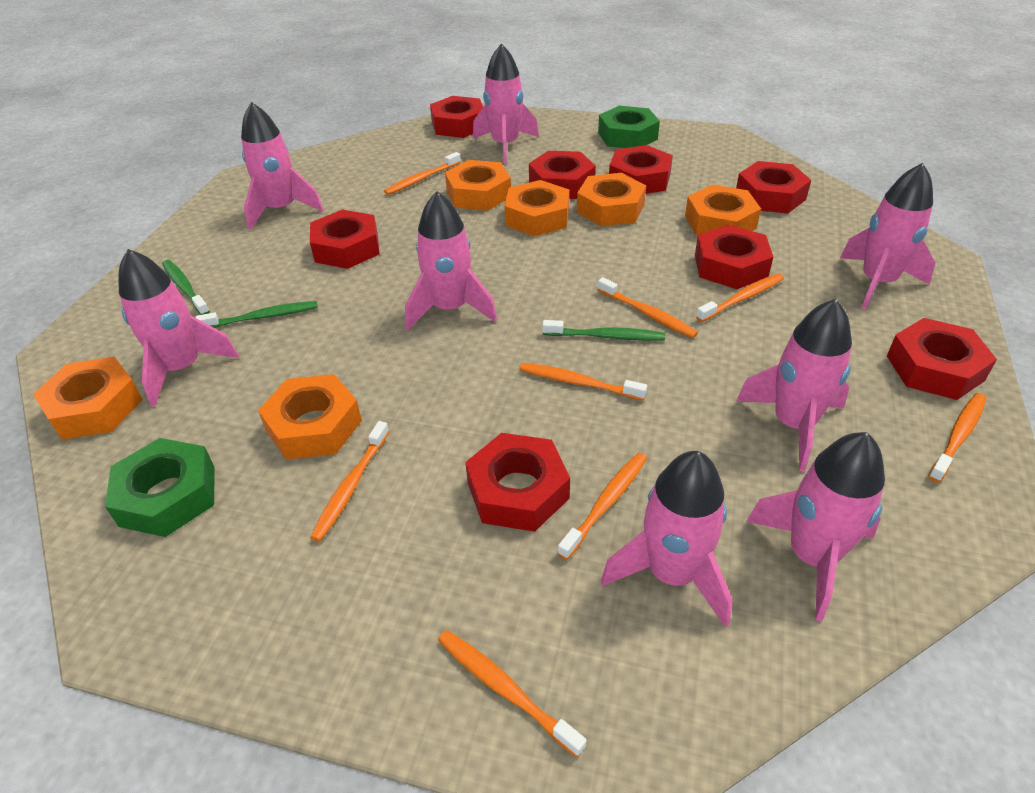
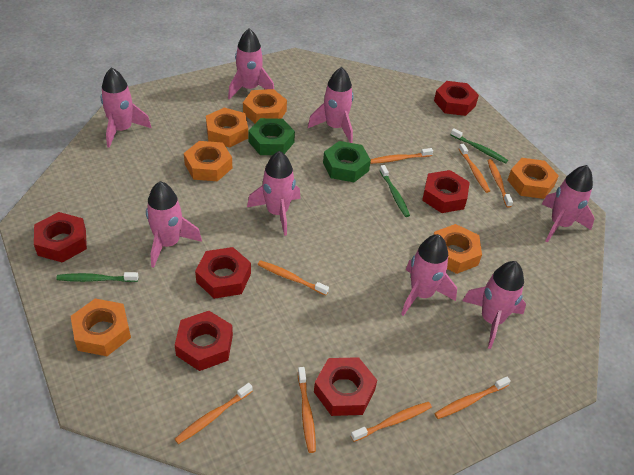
red nut: [310,209,380,269] [430,96,483,138] [465,433,570,532] [529,151,596,199] [609,145,673,194] [695,225,773,289] [736,161,811,213] [887,318,997,400] = 8 -> [34,212,87,263] [175,311,233,371] [195,247,251,299] [314,357,377,416] [422,170,470,213] [434,81,479,116] = 6

